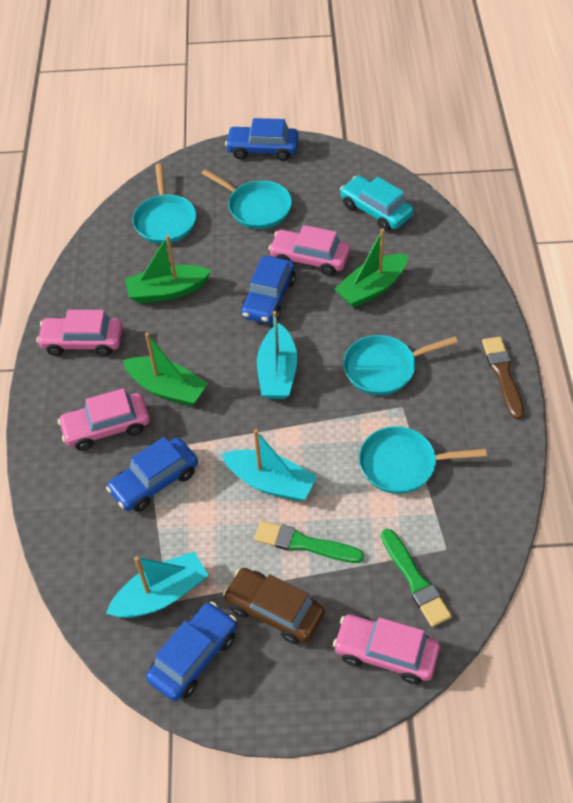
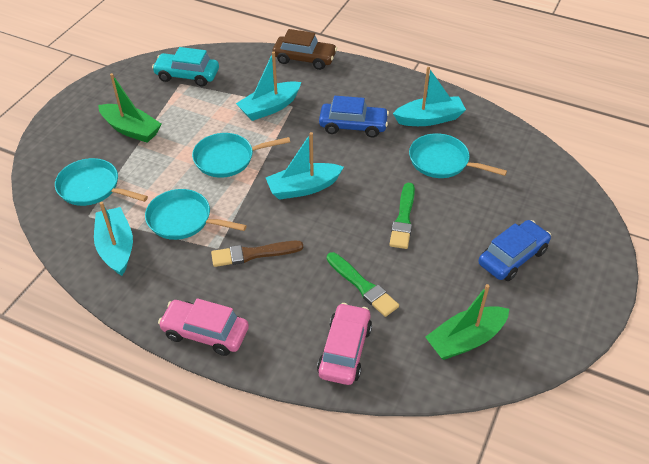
blue car: [106,437,198,512] [146,602,237,701] [225,118,299,161] [241,256,296,324] = 4 -> [319,96,389,138] [478,220,551,281] = 2
green boat: [123,332,208,406] [125,235,211,303] [335,228,408,308] = 3 -> [98,73,162,143] [425,284,509,360] = 2
pink car: [37,310,123,356] [58,388,150,451] [268,225,350,276] [333,614,440,684] = 4 -> [158,298,249,356] [317,303,372,385] = 2
turquoise boat: [106,552,209,618] [222,429,317,502] [257,311,297,399] = 3 -> [94,202,133,276] [236,51,301,121] [266,132,344,200] [393,67,466,126] = 4

